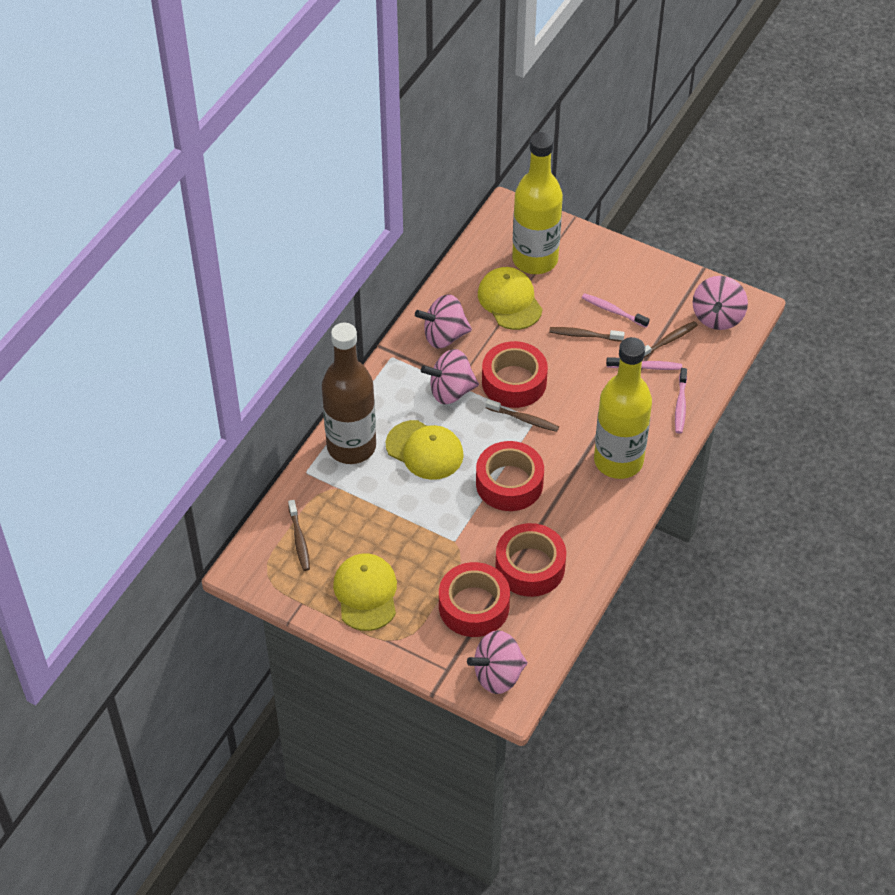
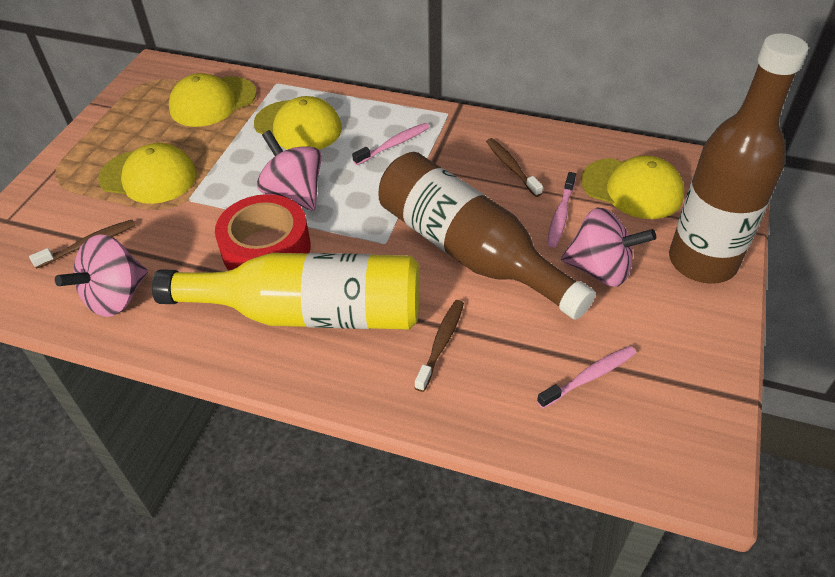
brown bottle: [322,323,376,464] = 1 -> [379,152,595,320] [669,33,808,284] = 2
brown toothbrush: [288,500,310,571] [486,399,559,432] [549,327,624,342] [644,321,698,358] = 4 -> [29,220,136,269] [415,300,464,392] [486,138,543,197] = 3
pink spinning top: [415,294,472,348] [421,349,479,405] [467,630,528,694] [693,276,748,330] = 4 -> [55,234,148,317] [257,130,322,211] [561,208,656,287] = 3
red tape: [439,562,510,637] [476,441,544,511] [482,341,548,408] [495,523,566,597] = 4 -> [215,194,311,270] = 1
yellow bottle: [512,132,563,274] [594,337,652,479] = 2 -> [152,253,420,329] = 1
yellow cap: [333,554,397,631] [386,420,464,480] [478,267,543,330] = 3 -> [98,143,197,204] [169,73,257,127] [254,96,342,150] [581,155,684,219] = 4

